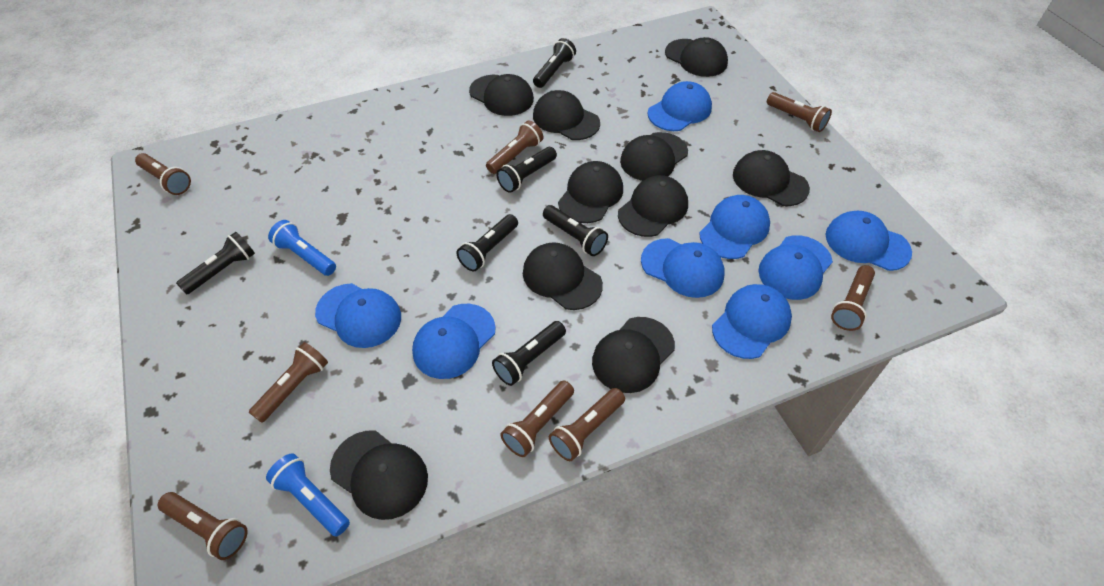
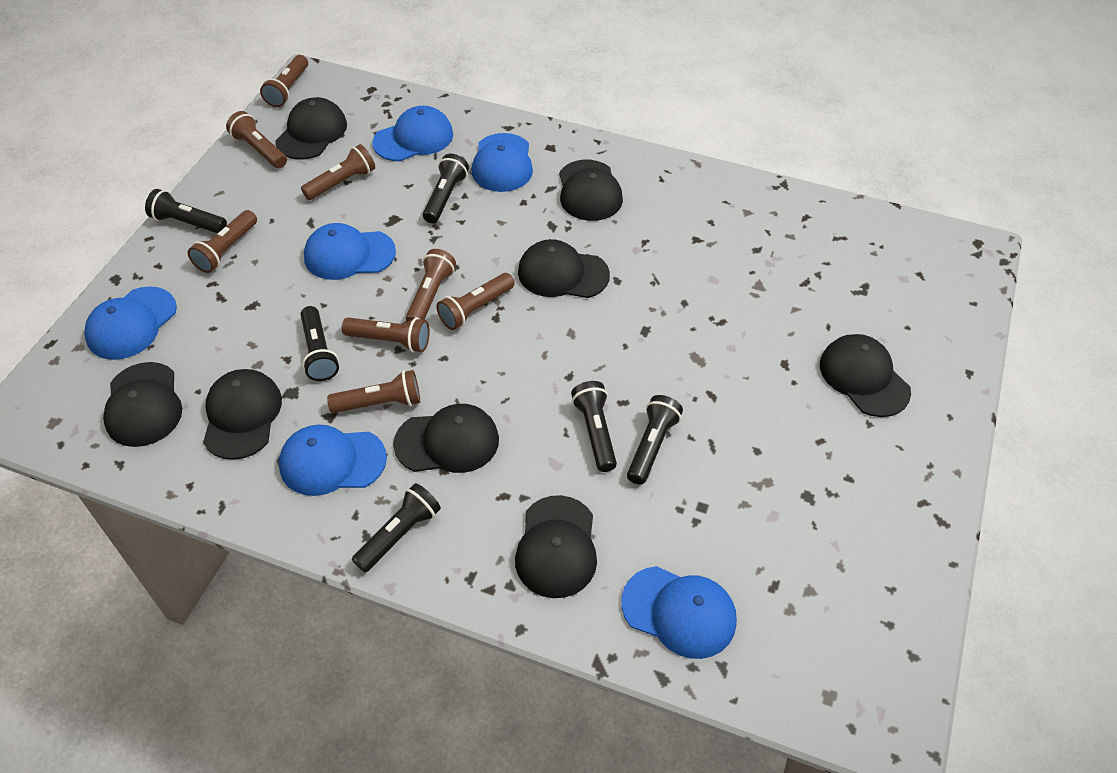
black cap: [330,430,428,520] [469,74,534,116] [523,242,603,310] [533,90,600,140] [558,161,623,223] [592,317,675,393] [618,175,688,237] [620,132,688,181] [665,37,728,77] [733,150,810,206] = 10 -> [103,362,182,447] [203,369,282,460] [276,97,347,160] [393,404,499,473] [515,495,597,598] [518,239,610,298] [559,160,623,221] [820,334,911,417] = 8
blue cap: [315,283,401,348] [412,304,496,379] [641,238,725,298] [647,81,712,131] [699,195,770,259] [712,284,792,359] [758,235,833,300] [825,211,912,271] = 8 -> [84,286,177,360] [279,425,387,496] [304,223,396,280] [372,106,453,162] [472,133,533,192] [621,566,737,659] = 6
blue flashlight: [266,453,350,537] [268,220,336,276] = 2 -> none = 0

